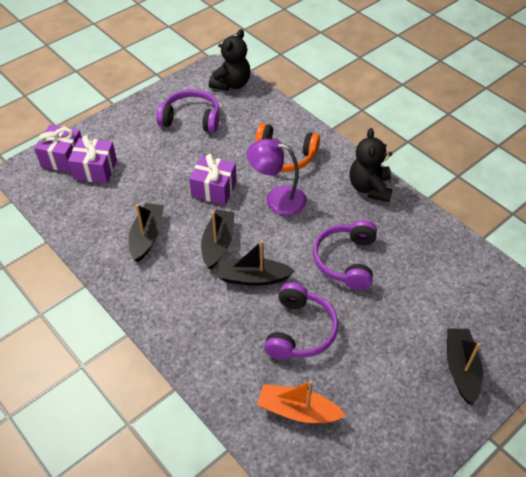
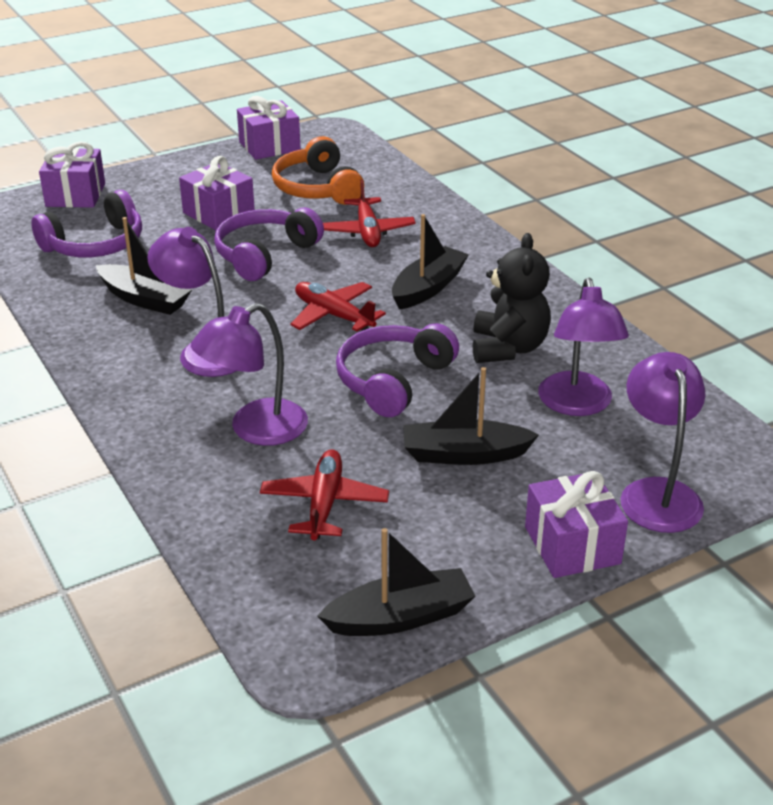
black teddy bear: [209,29,251,91] [350,128,393,202] = 2 -> [473,233,551,363] = 1
orange boat: [257,380,346,423] = 1 -> none = 0
purple gift: [34,125,82,172] [68,135,117,184] [189,154,237,205] = 3 -> [39,142,105,208] [179,156,255,230] [237,96,301,160] [525,471,628,578] = 4
purple lamp: [247,139,307,216] = 1 -> [147,227,236,377] [191,303,308,446] [538,278,629,416] [620,352,705,533] = 4
red plane: none = 0 -> [260,449,389,540] [290,282,386,332] [323,180,416,247] = 3

